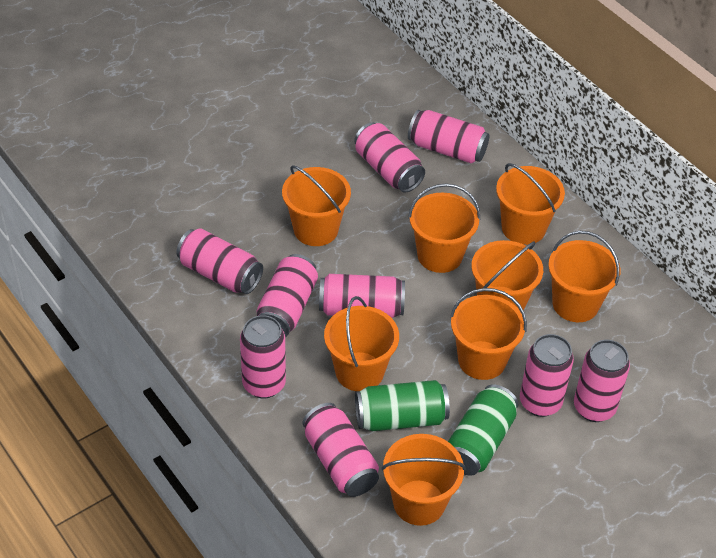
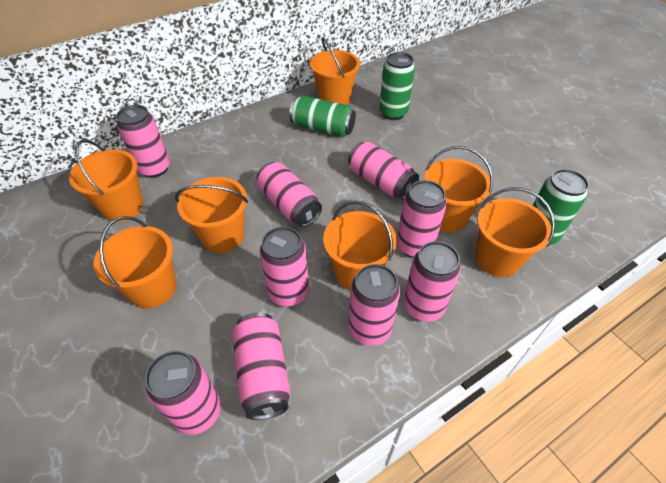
green can: [355,380,450,431] [448,384,518,476] = 2 -> [289,96,356,137] [379,52,415,120] [533,169,589,246] = 3
orange bucket: [282,165,351,246] [324,296,399,391] [381,434,466,526] [408,183,480,273] [450,288,527,380] [471,240,543,311] [496,163,565,245] [548,231,621,322] = 8 -> [69,140,143,222] [93,216,176,309] [175,177,248,253] [310,37,360,105] [323,200,397,290] [424,146,493,232] [475,187,555,277] = 7

